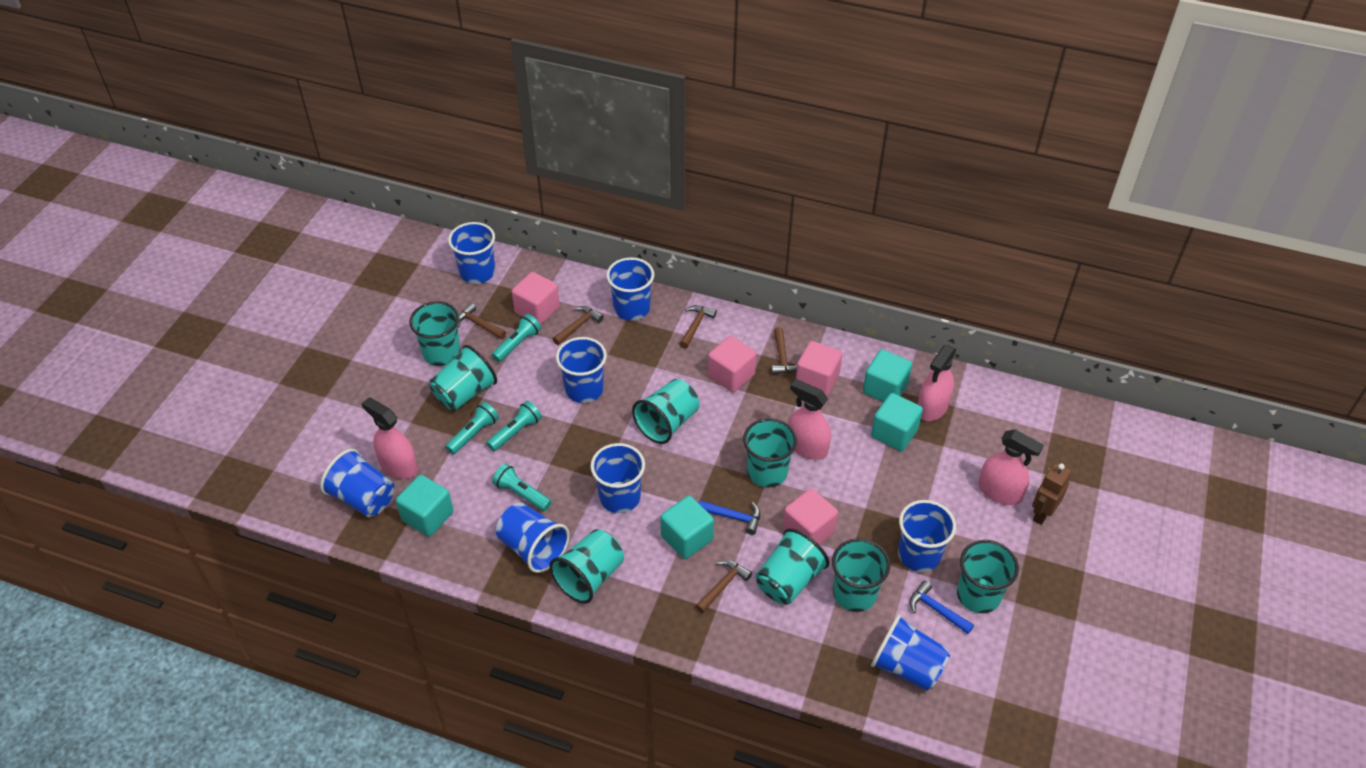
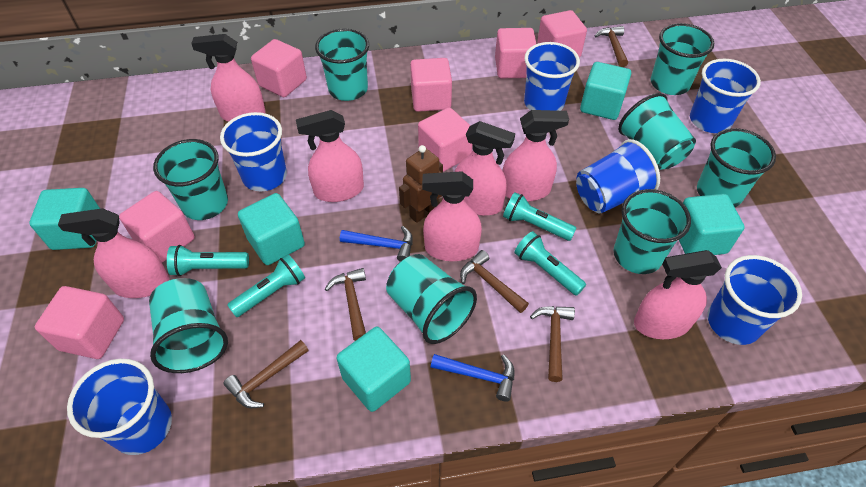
blue cup: [320,449,394,517] [448,222,495,284] [496,503,570,573] [556,337,607,403] [590,443,645,513] [606,257,654,321] [871,614,950,691] [898,500,956,572] = 8 -> [67,359,172,455] [220,112,287,191] [524,42,580,111] [576,139,660,213] [690,59,761,133] [708,255,802,345] = 6
pink cube: [512,272,560,325] [708,336,756,392] [783,489,838,545] [796,341,842,396] = 4 -> [35,286,124,359] [119,191,195,262] [251,39,307,97] [410,58,452,112] [418,107,472,172] [495,28,536,78] [537,10,587,58] = 7
pink spray bottle: [361,398,418,479] [788,379,831,460] [918,345,957,421] [978,429,1044,505] = 4 -> [58,208,169,298] [191,34,266,122] [296,110,364,202] [422,171,482,261] [455,121,515,216] [502,110,569,202] [634,250,722,339] = 7
turquoise cube: [396,475,453,537] [660,496,714,559] [863,349,912,402] [871,393,923,451] = 4 -> [29,188,100,250] [238,193,305,265] [336,327,411,412] [580,62,631,120] [679,194,745,255] = 5

